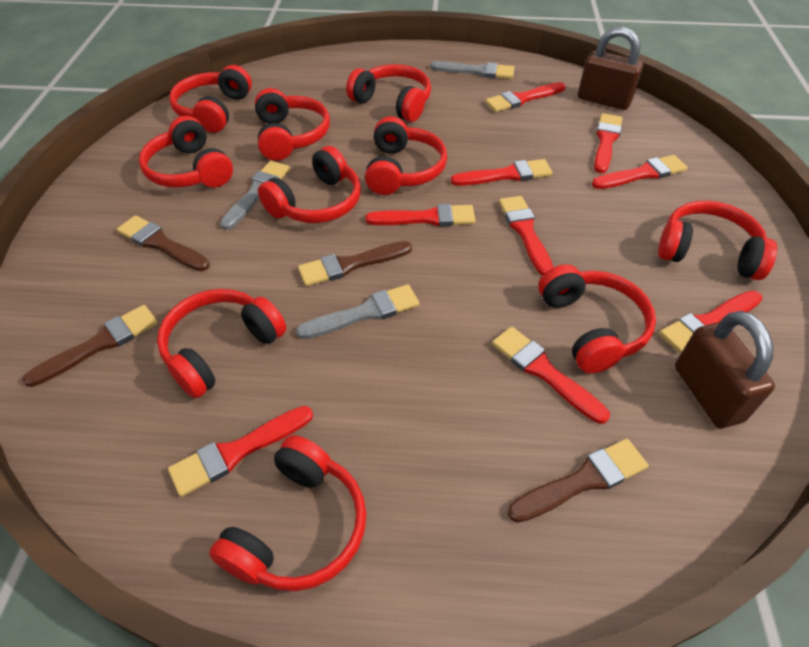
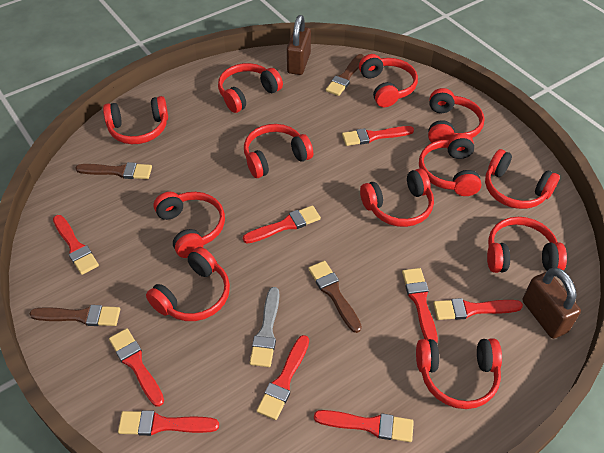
grey brush: [220,161,290,230] [296,284,420,339] [430,61,515,79] = 3 -> [249,287,280,367] = 1
red headphones: [139,116,233,188] [157,289,286,398] [169,65,252,133] [209,435,366,591] [255,88,330,160] [258,146,361,223] [346,64,431,122] [365,116,447,195] [538,264,656,373] [658,201,777,280] = 10 -> [103,96,168,144] [146,247,230,321] [154,192,225,258] [218,63,283,113] [244,124,313,178] [359,54,418,107] [360,168,434,227] [416,338,502,409] [419,133,481,196] [428,88,485,143] [485,149,560,209] [487,217,567,273] = 12

